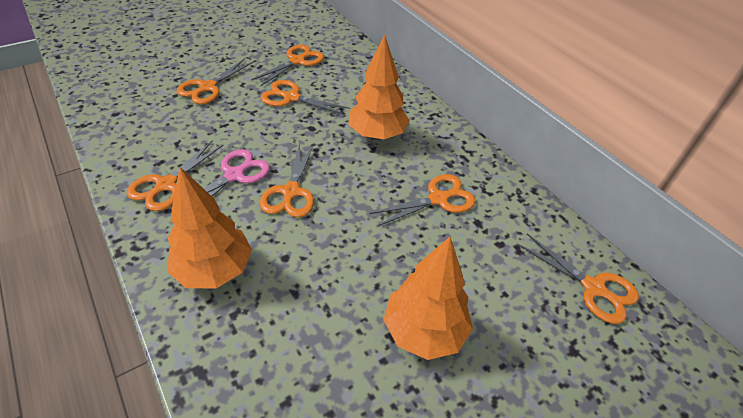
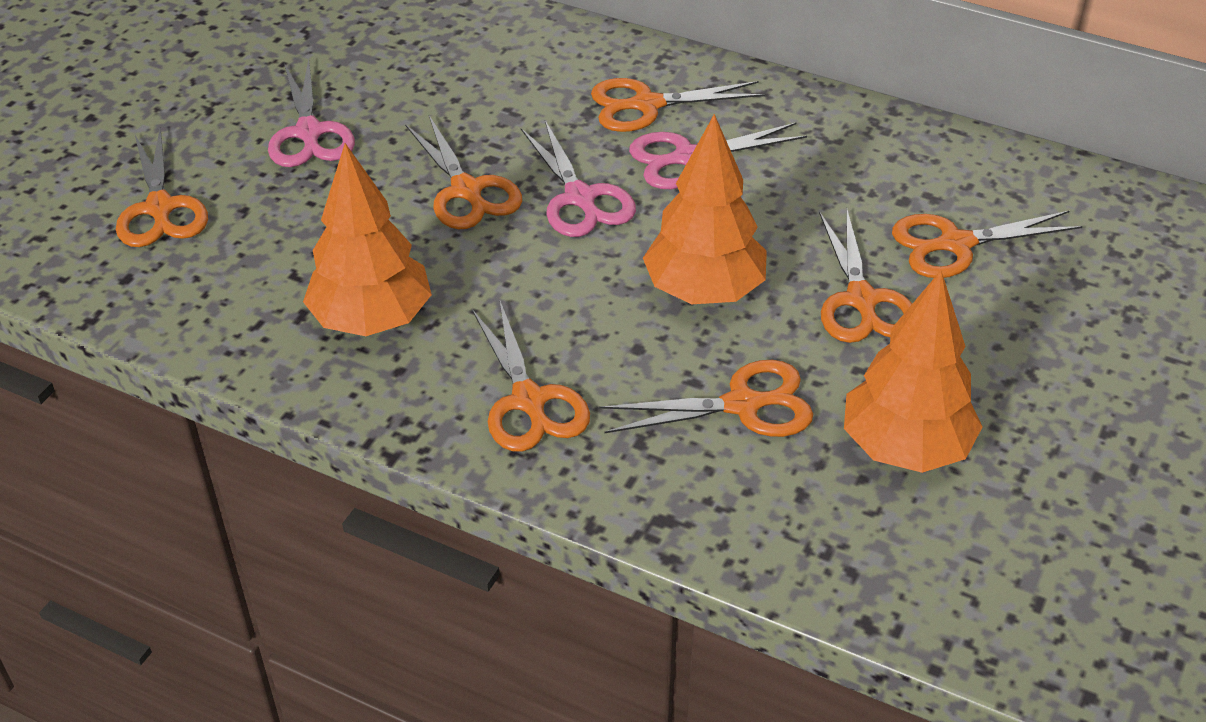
pink scissors: [168,149,270,212] = 1 -> [268,59,355,167] [521,121,636,237] [629,123,807,189] = 3

